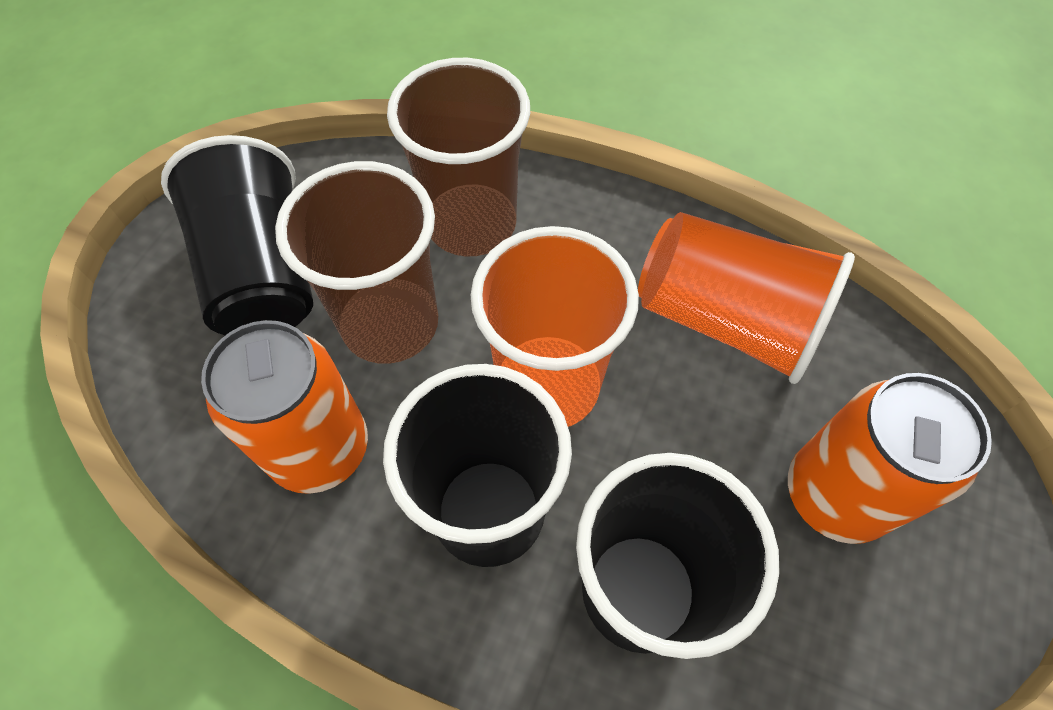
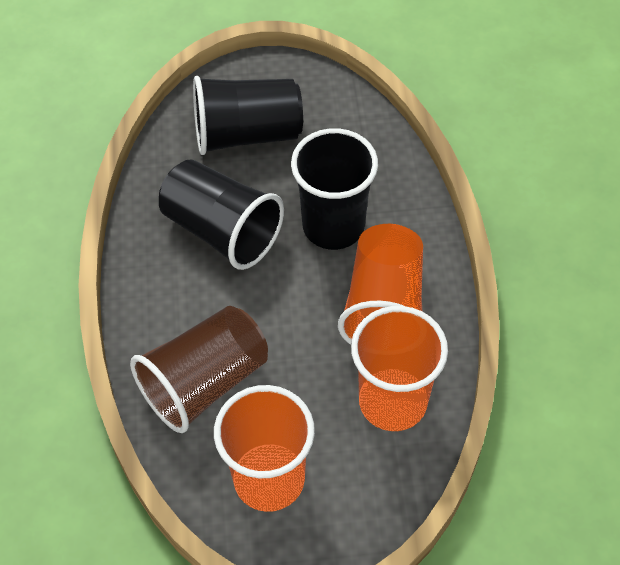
brown cup: [275,161,438,364] [387,58,530,256] = 2 -> [130,306,268,433] = 1
orange can: [201,320,368,494] [788,373,992,544] = 2 -> none = 0
orange cup: [470,226,639,427] [638,212,855,384] = 2 -> [214,385,315,512] [338,224,423,345] [351,306,448,431] = 3

